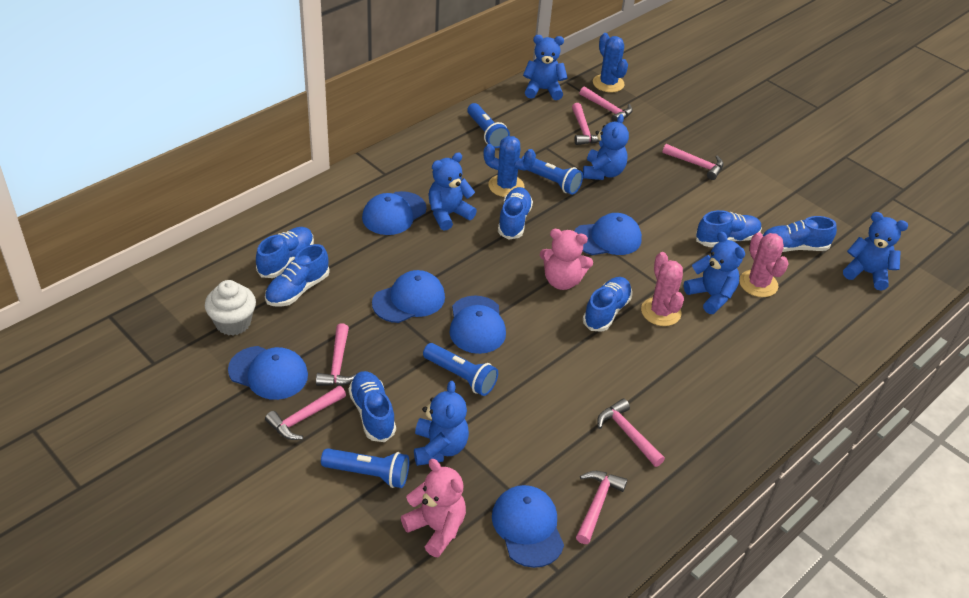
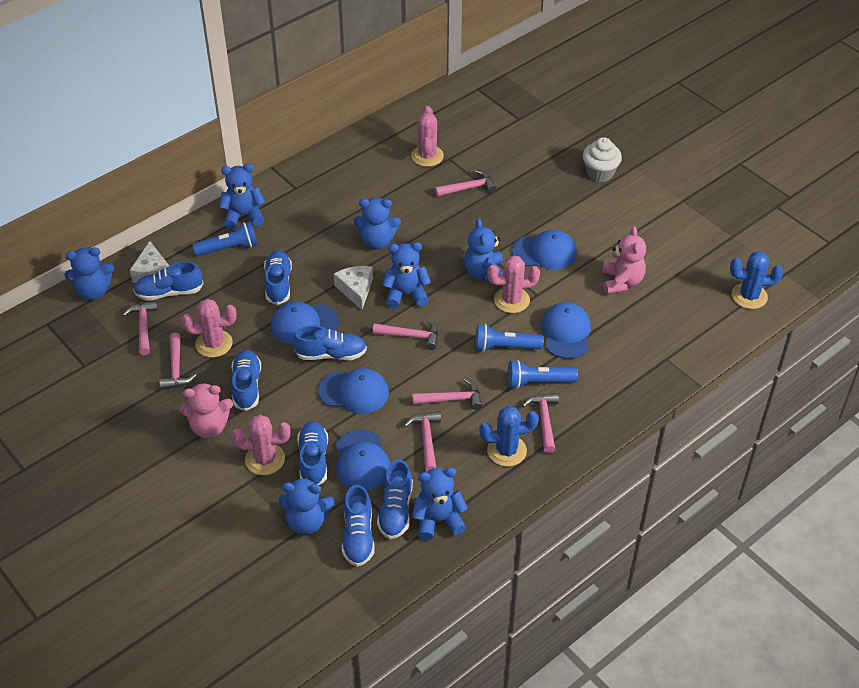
blue cap: [228,346,308,400] [362,191,426,235] [372,270,445,323] [449,295,506,354] [492,485,564,568] [574,213,642,255] = 6 -> [271,301,339,344] [318,368,389,414] [336,429,390,491] [512,230,577,270] [541,302,591,359] = 5
blue flashlight: [321,448,409,488] [423,343,498,396] [467,103,510,148] [521,156,583,195] = 4 -> [192,221,258,256] [475,324,544,352] [508,360,578,389] = 3
blue teddy bear: [414,381,469,466] [428,152,477,231] [523,35,567,100] [583,114,629,180] [684,231,745,314] [843,212,908,291] = 6 -> [64,247,114,300] [219,164,265,229] [279,477,335,535] [354,197,401,249] [382,242,431,308] [412,468,468,540] [464,219,503,283] = 7
pink cactus: [641,252,684,326] [739,232,789,297] = 2 -> [182,299,237,358] [231,415,290,475] [411,106,444,167] [487,255,540,313] = 4
white cheese: none = 0 -> [130,241,169,283] [333,266,373,310] = 2

